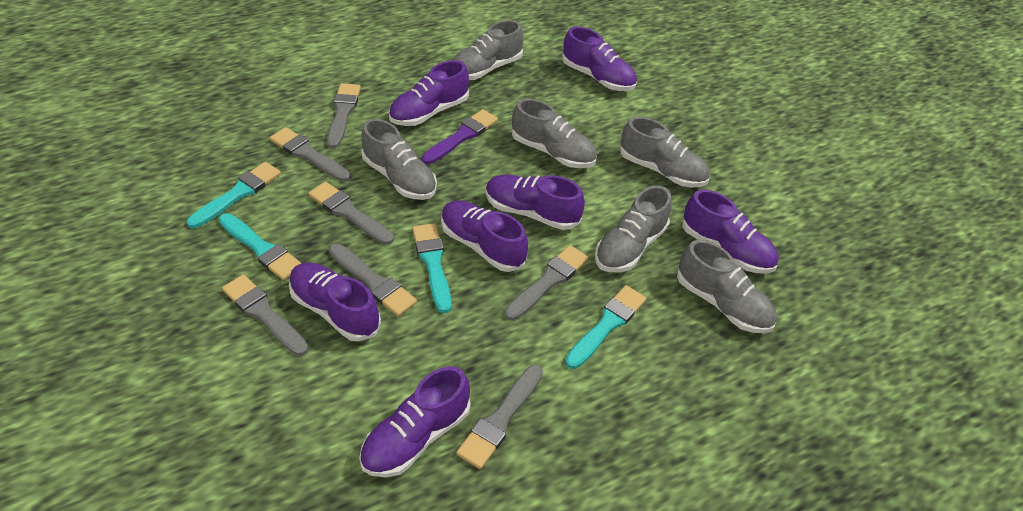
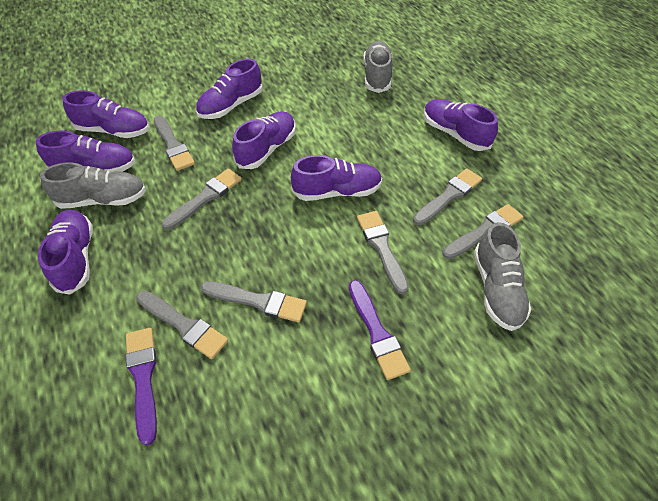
grey shoe: [361,119,437,200] [453,20,523,80] [512,99,597,168] [595,185,672,272] [620,117,710,187] [677,240,777,333] = 6 -> [40,162,146,209] [363,41,392,93] [474,222,532,331] = 3
purple brush: [422,109,498,164] = 1 -> [126,328,157,446] [349,280,411,380] = 2
turquoise brush: [187,162,281,228] [219,213,301,280] [412,223,451,313] [565,285,646,369] = 4 -> none = 0

